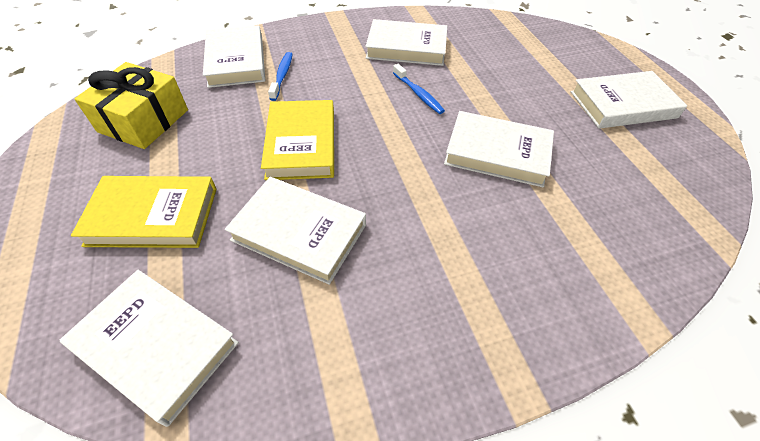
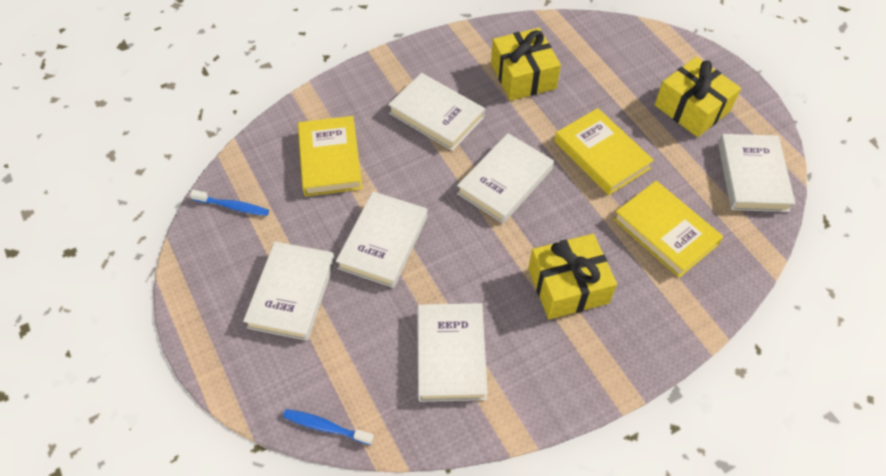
yellow book: [71,176,217,248] [261,100,334,180] = 2 -> [298,116,362,196] [554,108,654,195] [613,181,723,278] = 3
yellow gift: [74,62,188,149] = 1 -> [491,28,561,101] [528,234,617,319] [655,57,741,137] = 3

